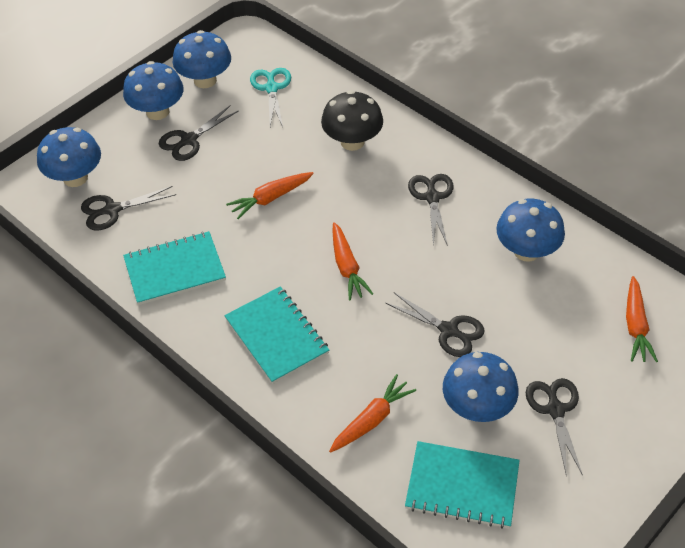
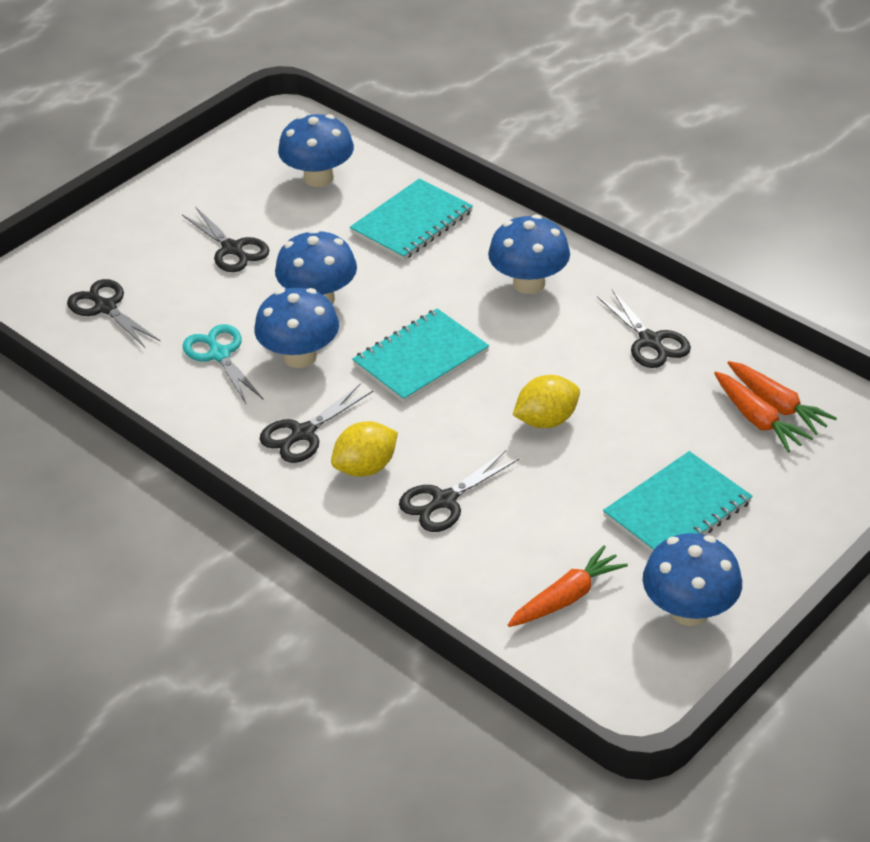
black mushroom: [321,90,383,151] = 1 -> none = 0
orange carrot: [226,172,314,219] [329,374,416,453] [333,222,373,300] [626,276,658,362] = 4 -> [508,545,628,627] [714,371,813,453] [728,361,837,435] = 3
yellow lemon: none = 0 -> [331,421,398,477] [513,375,580,428] = 2

